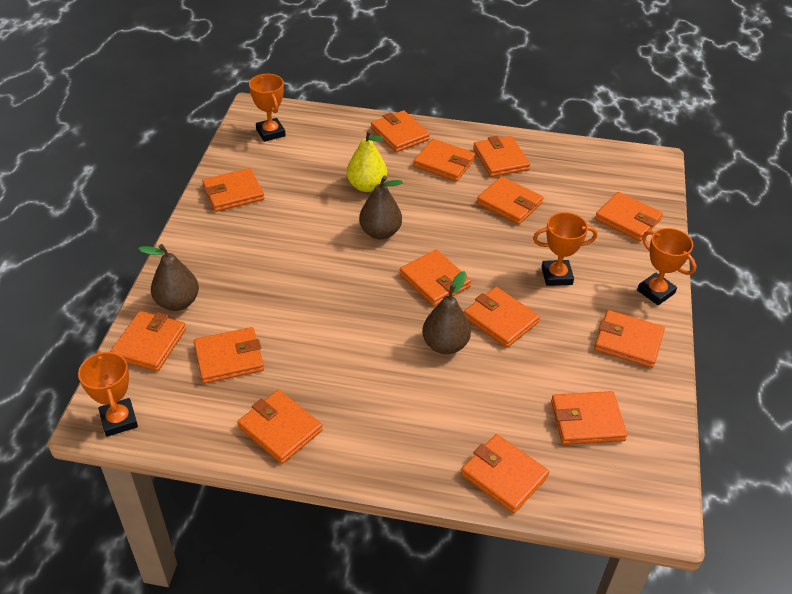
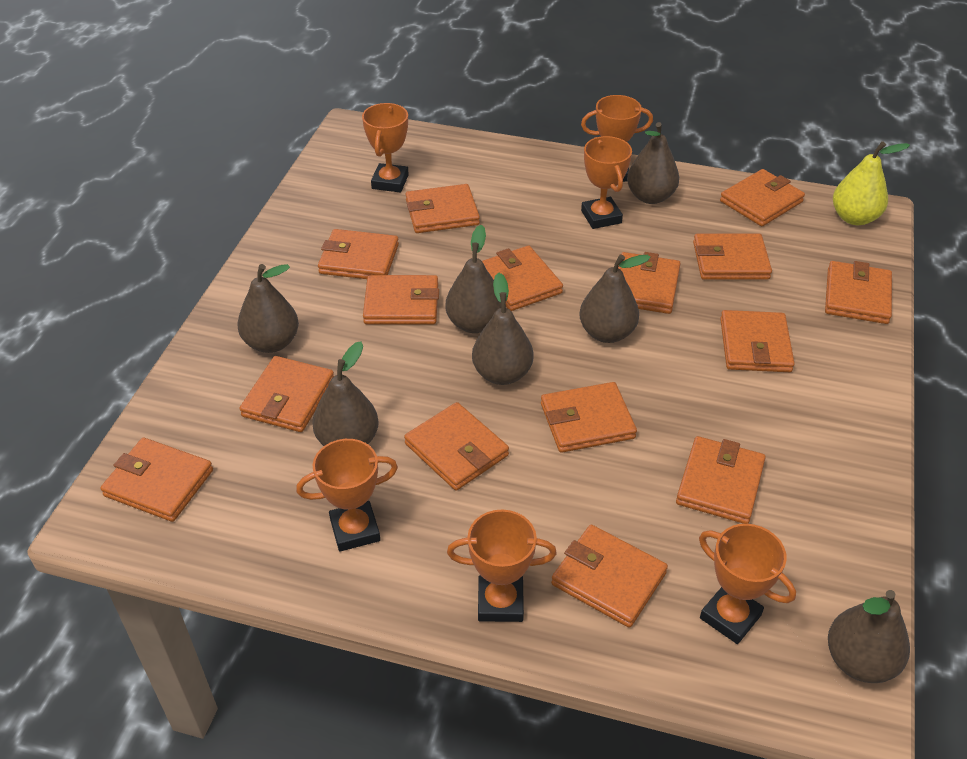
brown pear: [138,244,199,311] [359,175,403,239] [422,271,471,354] = 3 -> [237,264,299,353] [312,341,379,446] [446,225,501,333] [472,273,533,385] [579,254,651,343] [627,122,679,204] [828,590,910,683] = 7
orange trophy: [78,351,138,437] [249,74,286,142] [533,212,597,286] [637,228,697,305] = 4 -> [296,439,398,552] [362,103,409,192] [447,510,557,622] [581,95,653,182] [581,136,632,229] [699,524,796,644] = 6
orange wallet: [110,311,186,372] [194,327,264,384] [202,168,264,212] [238,390,323,464] [371,110,430,152] [399,249,471,306] [413,139,475,182] [461,434,549,513] [464,287,540,348] [473,136,530,177] [477,176,543,225] [551,391,627,445] [594,310,665,368] [595,192,663,241] = 14 -> [100,438,213,522] [240,356,334,432] [318,229,399,279] [363,275,439,325] [404,402,509,491] [406,184,480,233] [482,245,563,311] [541,382,637,453] [551,525,668,628] [618,252,681,314] [676,436,766,524] [693,233,772,280] [720,169,805,226] [720,310,795,372] [825,261,892,324] = 15

